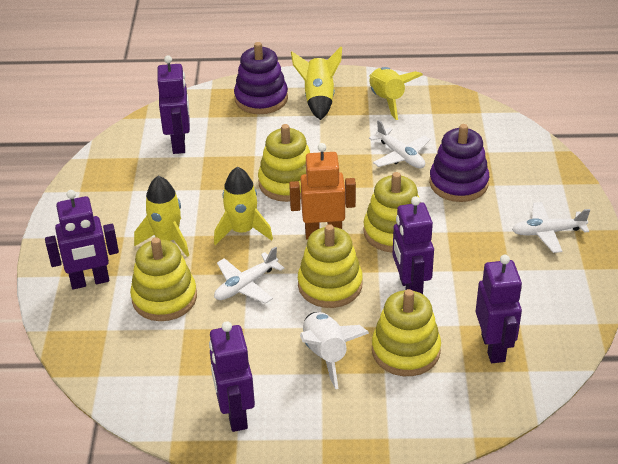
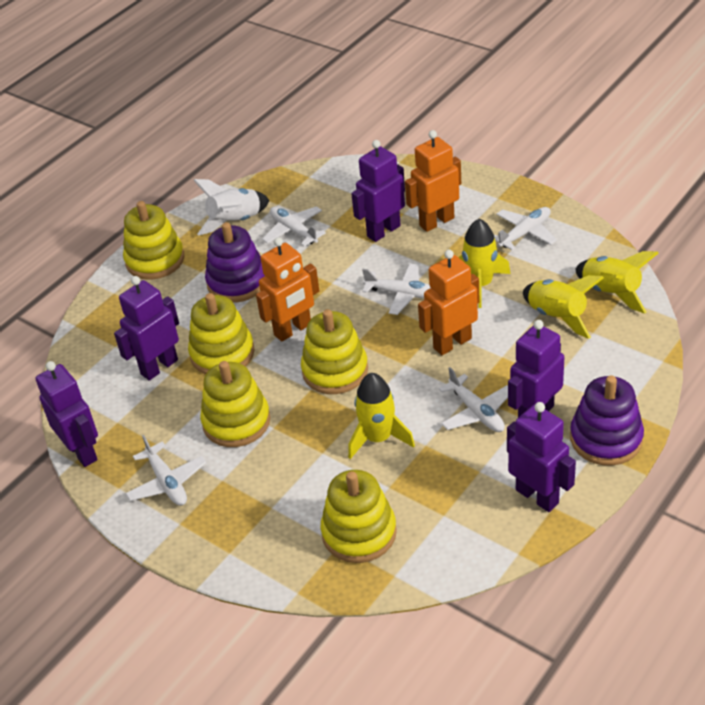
orange robot: [289,143,356,240] = 1 -> [256,237,319,342] [405,130,461,232] [418,250,480,355] = 3
white plane: [214,247,285,304] [369,120,430,168] [512,202,590,253] = 3 -> [125,435,207,506] [262,206,326,246] [362,263,431,315] [439,367,508,432] [494,207,557,250] = 5

